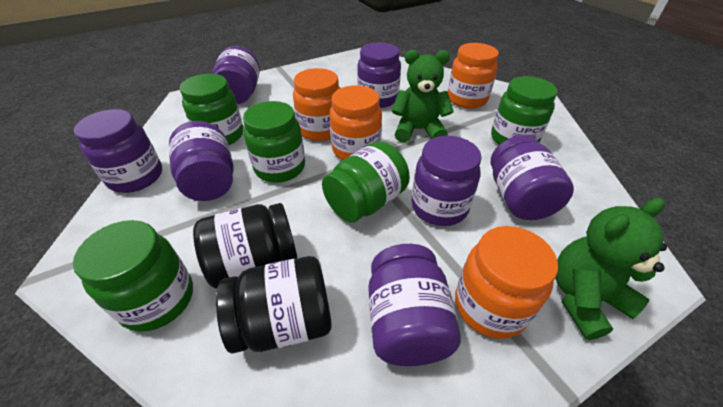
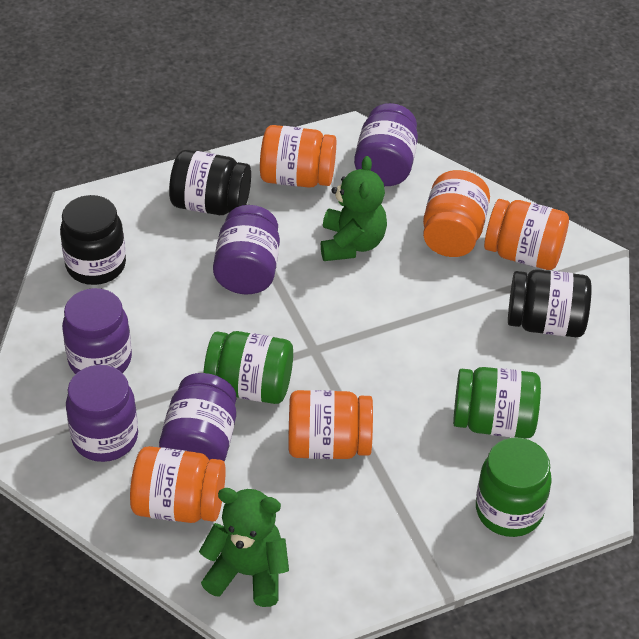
black jar: [193,203,297,288] [216,256,332,354] = 2 -> [60,195,126,285] [169,150,251,215] [508,269,592,337] = 3
green jar: [73,220,193,332] [180,74,244,145] [243,101,305,183] [322,141,410,223] [491,76,558,145] = 5 -> [204,331,293,404] [453,367,541,439] [476,438,552,537] = 3
orange jar: [293,68,340,141] [329,85,382,160] [448,43,499,109] [455,226,558,339] = 4 -> [130,446,226,523] [260,125,336,188] [288,390,373,459] [423,170,490,257] [484,199,569,270] = 5
purple jar: [74,109,162,193] [169,121,234,201] [212,46,260,104] [357,42,401,108] [368,244,461,366] [411,136,482,226] [491,135,574,220] = 7 -> [62,288,132,374] [66,365,138,462] [159,373,236,461] [213,205,280,295] [354,103,418,186] = 5

